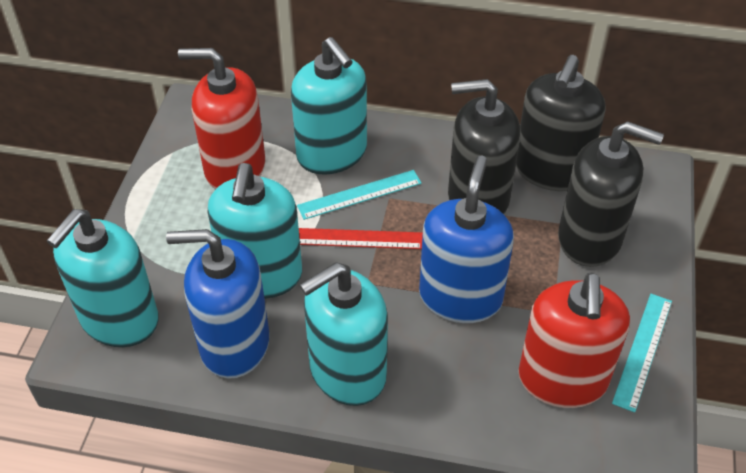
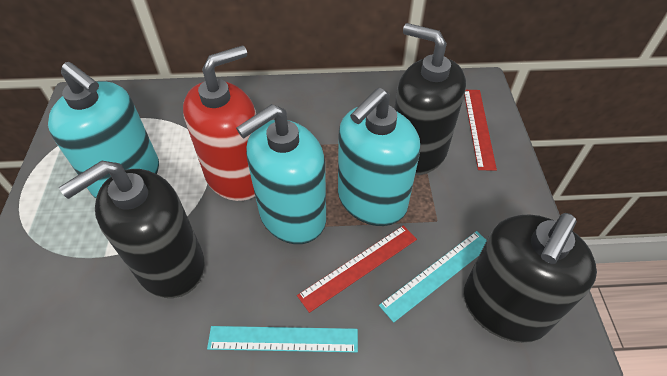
blue soap dispenser: [166,229,270,379] [419,156,514,323] = 2 -> none = 0
red ruler: [299,228,423,249] = 1 -> [297,225,417,313] [464,90,497,171] = 2
red soap dispenser: [178,48,265,190] [518,272,630,408] = 2 -> [183,45,256,201] = 1
turquoise soap dispenser: [47,209,159,347] [208,163,302,299] [291,37,367,175] [300,262,388,406] = 4 -> [48,62,159,198] [236,104,326,244] [338,88,420,226] = 3

